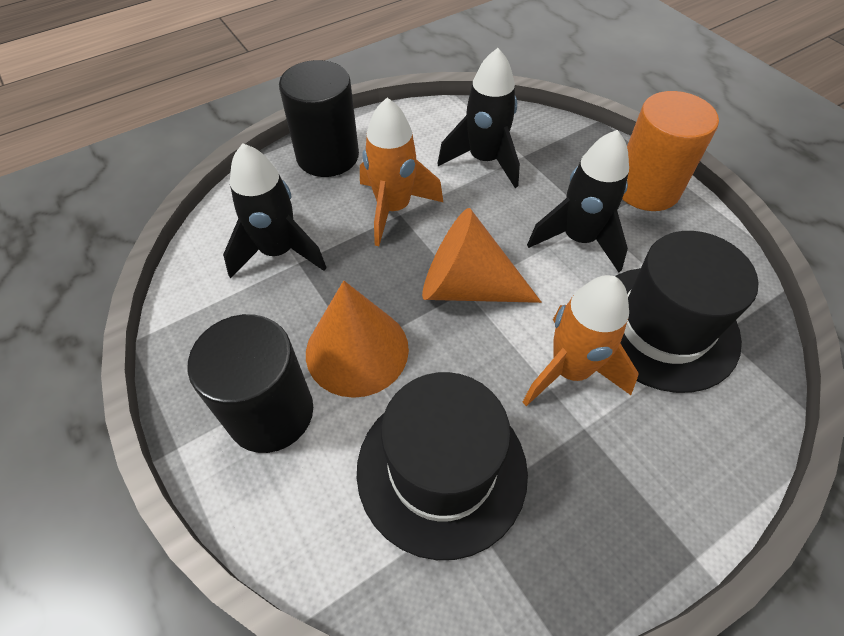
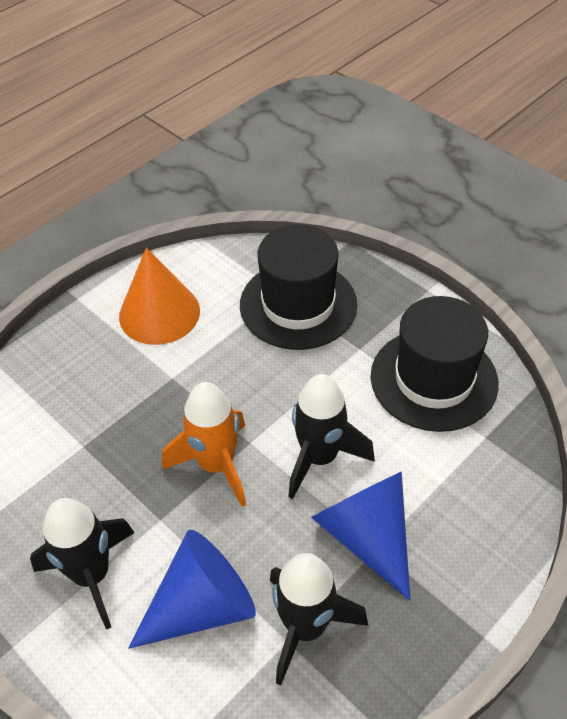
black cylinder: [188,314,313,453] [279,60,359,177] = 2 -> none = 0
blue cone: none = 0 -> [128,530,256,649] [311,472,410,601] = 2
orange cone: [306,281,409,398] [422,208,542,303] = 2 -> [119,247,200,345] = 1
orange cylinder: [622,91,719,211] = 1 -> none = 0
orange rocket: [360,98,443,246] [522,275,639,406] = 2 -> [162,382,246,507] = 1

